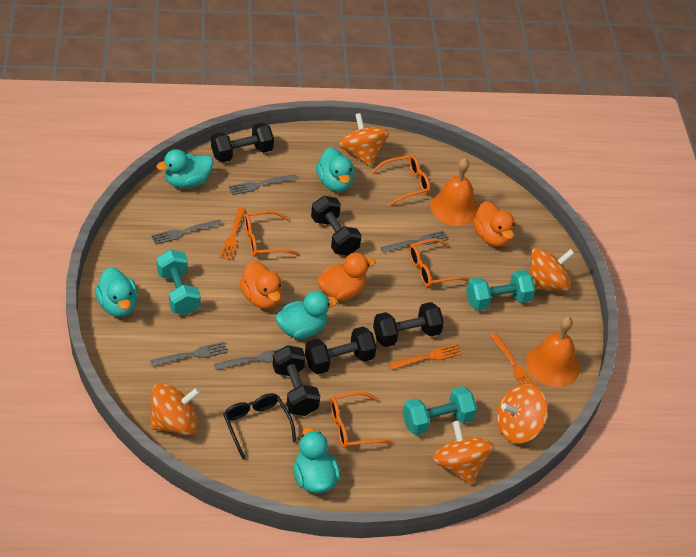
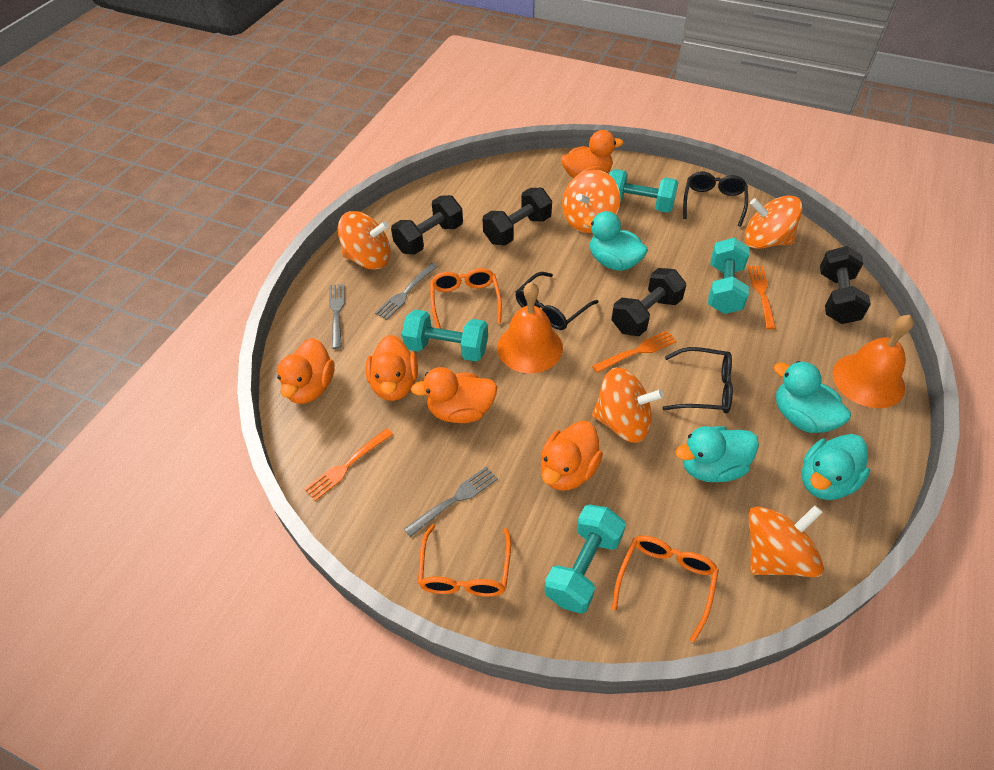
black dumbbell: [211,123,274,163] [273,345,320,416] [305,326,377,374] [311,196,362,256] [373,302,444,347] = 5 -> [391,195,463,255] [482,188,552,246] [612,268,686,336] [820,246,871,324] = 4
black glasses: [223,393,296,460] = 1 -> [516,272,599,330] [662,347,733,414] [683,172,748,227] = 3
grey fork: [150,342,228,367] [151,220,222,245] [214,348,282,370] [229,174,297,195] [380,231,448,253] = 5 -> [329,284,345,349] [375,263,438,320] [404,466,498,537] = 3
orange duck: [239,261,283,309] [317,253,376,301] [473,201,515,247] = 3 -> [277,338,335,404] [366,335,418,401] [411,367,497,423] [541,421,603,491] [561,130,623,178] = 5
orange glasses: [244,210,299,257] [330,392,393,448] [371,155,430,206] [409,238,470,287] = 4 -> [418,524,511,597] [430,268,502,329] [612,536,719,642] = 3
turquoise duck: [95,267,138,317] [156,149,213,188] [276,291,338,339] [294,427,340,494] [316,147,355,192] = 5 -> [583,211,648,271] [676,426,759,482] [774,361,851,433] [802,434,870,500] = 4
turquoise dumbbell: [157,250,201,315] [403,386,477,435] [466,270,535,311] = 3 -> [402,309,488,362] [544,504,626,614] [609,169,679,213] [708,238,750,314] = 4

